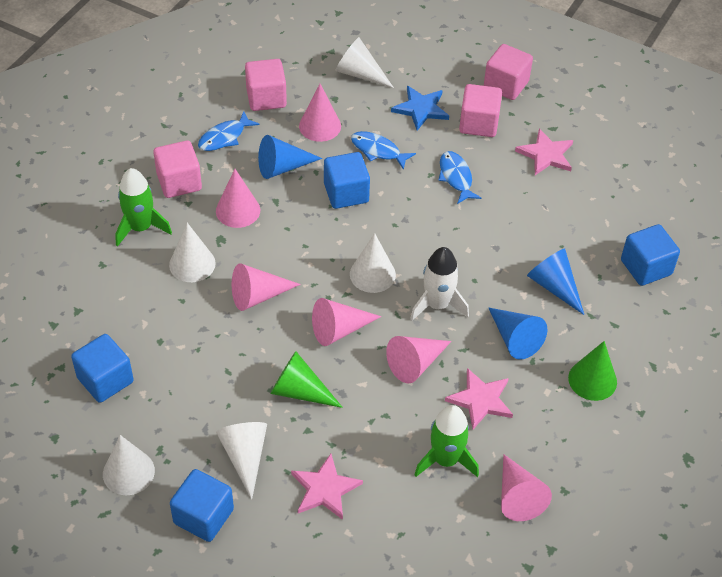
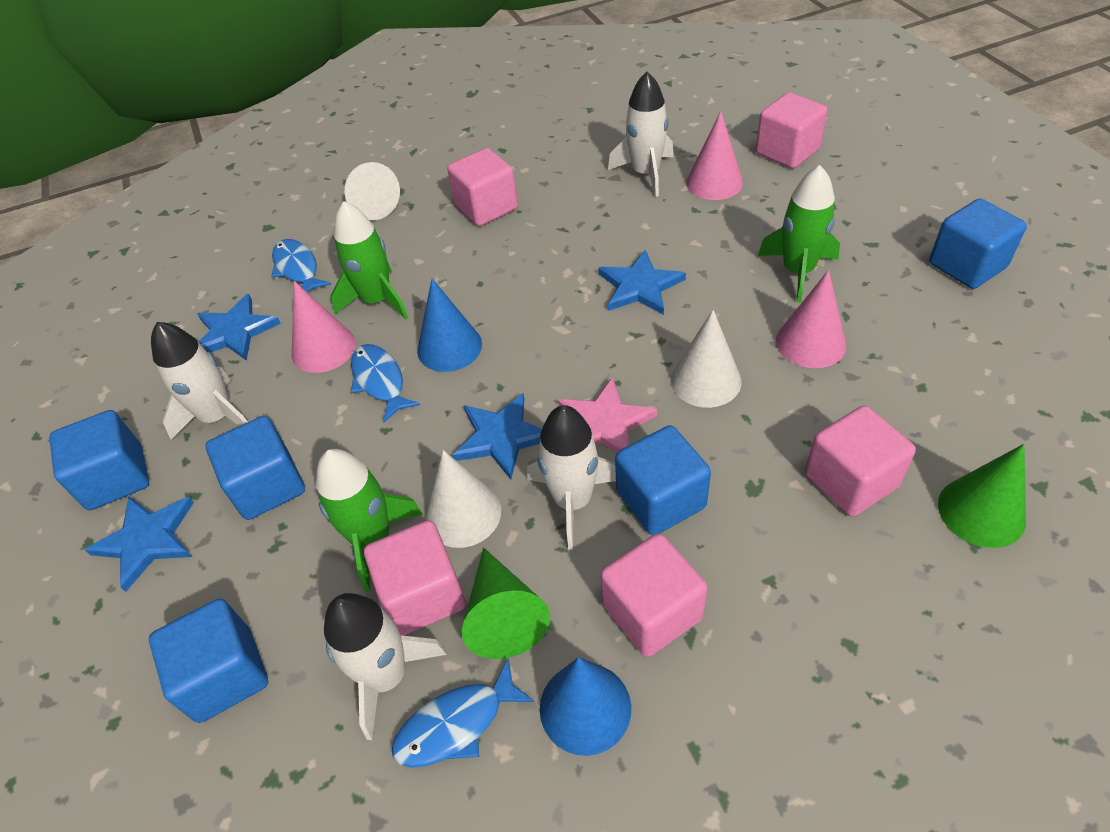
blue cone: [258,135,322,179] [488,307,547,360] [527,248,584,315] = 3 -> [417,279,482,372] [540,657,631,756] = 2
blue cube: [71,334,134,403] [170,469,234,542] [324,152,370,209] [621,224,680,286] = 4 -> [49,410,149,510] [149,599,268,723] [206,416,305,520] [615,425,711,535] [929,198,1027,289] = 5
blue star: [391,86,449,130] = 1 -> [85,496,194,592] [197,294,281,360] [453,393,542,479] [598,250,686,315] = 4
green rocket: [115,168,172,247] [414,405,479,477] = 2 -> [316,449,423,591] [331,201,408,320] [758,165,840,303] = 3
pink cone: [216,169,260,228] [232,263,301,311] [299,84,341,142] [312,298,381,346] [386,336,452,383] [501,454,552,521] = 6 -> [292,281,356,373] [686,111,743,200] [776,270,846,368] = 3
pink cube: [153,140,202,198] [245,59,287,111] [459,84,502,137] [484,44,533,100] = 4 -> [364,520,465,636] [447,148,518,226] [601,533,708,657] [756,92,828,168] [805,405,916,517] = 5
pink star: [291,454,363,520] [445,368,513,429] [515,129,573,175] = 3 -> [558,377,658,453] = 1
white cone: [103,435,155,495] [169,223,215,282] [216,422,267,499] [335,37,394,88] [350,233,396,293] = 5 -> [345,162,400,220] [425,450,501,548] [671,310,741,408] = 3
white rocket: [410,247,469,321] = 1 -> [151,322,247,439] [324,593,447,740] [527,405,616,550] [608,72,674,197] = 4

